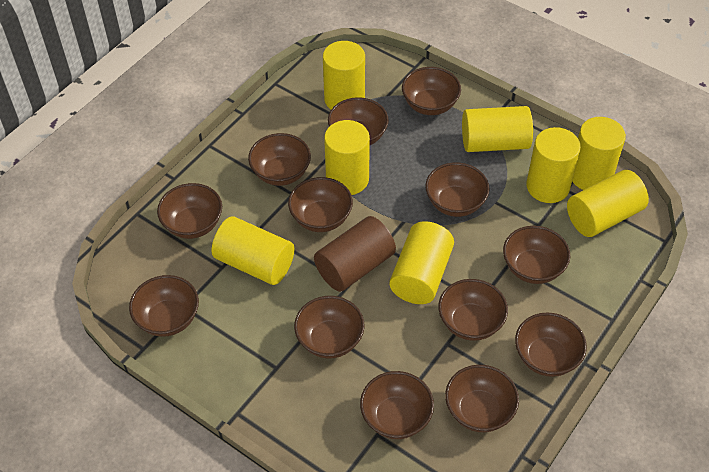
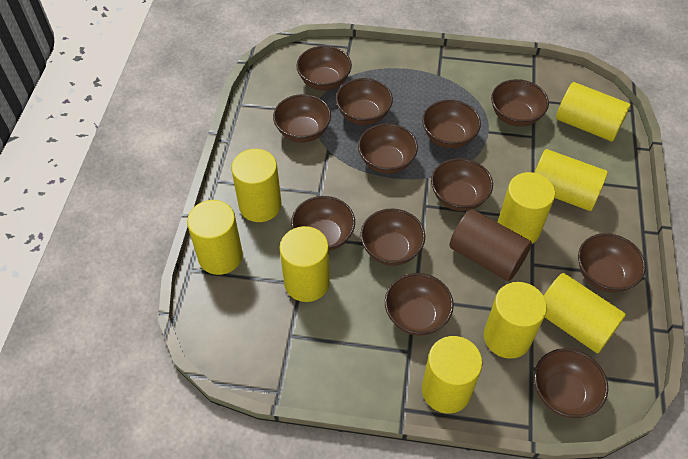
brown bowl: [129,275,199,337] [157,183,222,239] [248,133,311,186] [288,177,353,232] [294,296,365,358] [328,97,389,145] [360,371,434,439] [402,67,461,115] [425,163,490,217] [438,279,508,341] [445,365,519,432] [503,226,570,284] [515,313,587,377] = 13 -> [273,94,331,143] [291,196,355,251] [296,46,352,91] [336,78,393,125] [358,123,418,174] [360,209,425,266] [385,273,454,336] [422,100,481,148] [431,158,493,211] [491,79,549,127] [534,348,608,418] [578,233,646,292] = 12
yellow cylinder: [212,216,295,285] [323,41,365,109] [324,120,370,195] [389,221,454,304] [462,106,533,152] [526,127,581,203] [567,170,649,237] [572,117,626,190] = 8 -> [187,200,243,275] [231,149,281,222] [279,226,330,302] [422,336,482,414] [484,282,547,359] [497,172,555,244] [534,149,608,211] [544,273,626,353] [556,82,631,142] = 9

